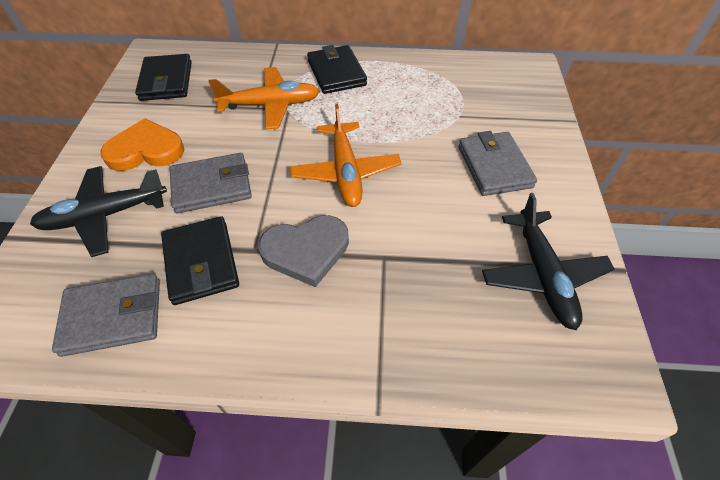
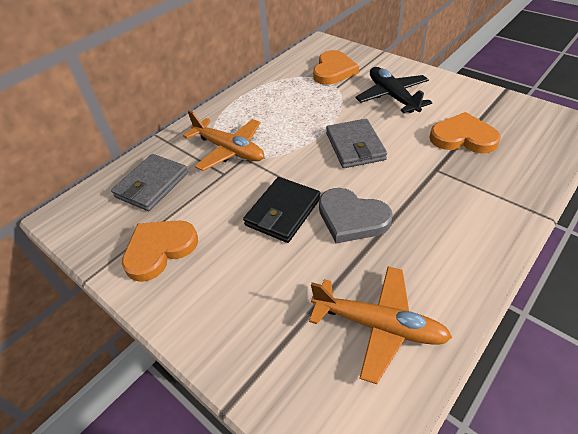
black plane: [30,166,167,257] [482,193,615,330] = 2 -> [355,67,432,113] = 1
black wallet: [135,54,192,101] [161,216,239,305] [307,45,367,94] = 3 -> [243,177,320,243] = 1
grey wallet: [52,274,160,357] [170,153,252,213] [458,131,537,196] = 3 -> [111,154,188,211] [326,119,387,168] = 2
orange heart: [101,118,185,171] = 1 -> [122,221,198,282] [313,50,359,85] [429,112,501,153] = 3

